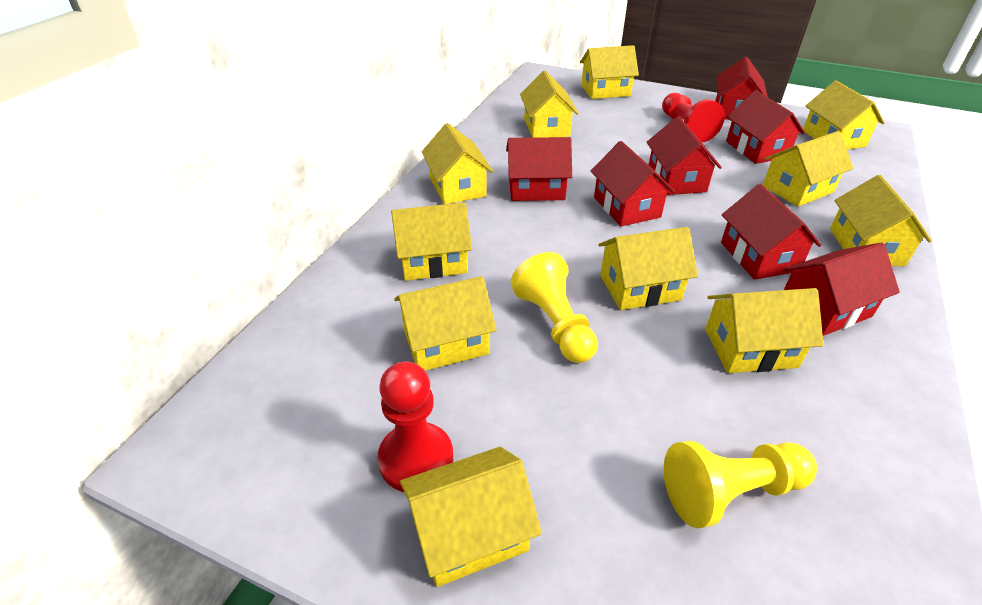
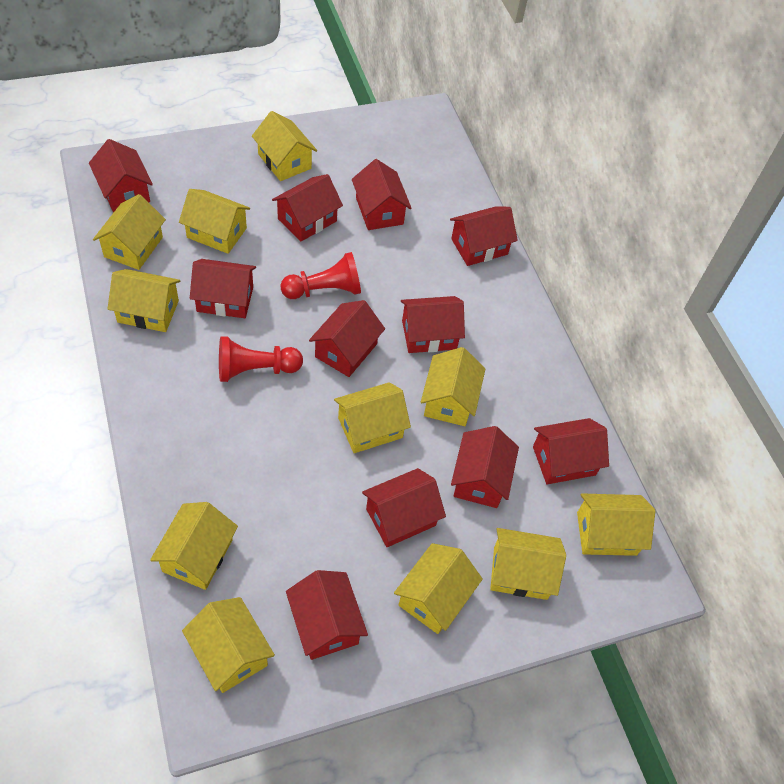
red house: [506,137,572,201] [591,141,675,227] [647,116,722,195] [716,57,768,120] [721,184,821,280] [726,90,805,164] [783,243,900,336] = 7 -> [89,139,153,212] [190,259,256,318] [272,174,343,241] [286,570,368,660] [309,300,385,377] [352,159,412,230] [362,468,446,547] [401,296,465,353] [450,206,518,266] [451,426,519,508] [533,418,609,484] = 11
yellow pawn: [511,252,598,363] [664,441,817,528] = 2 -> none = 0

